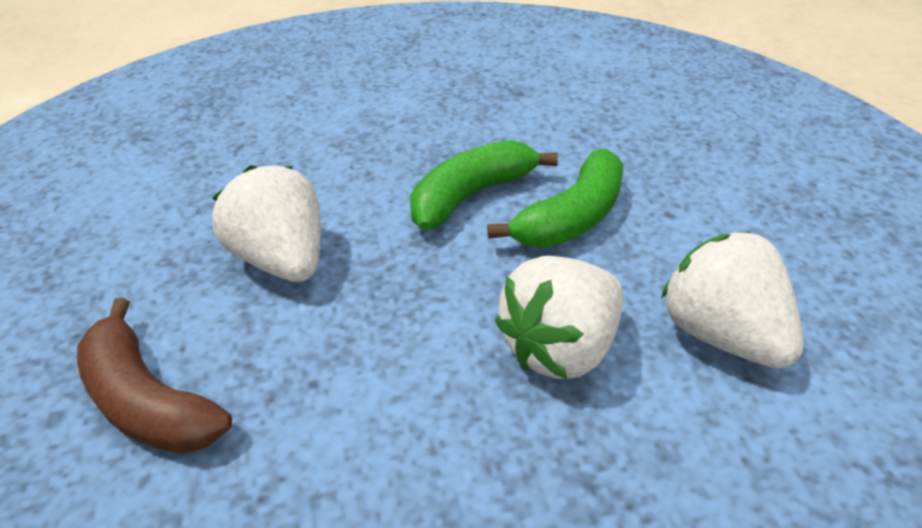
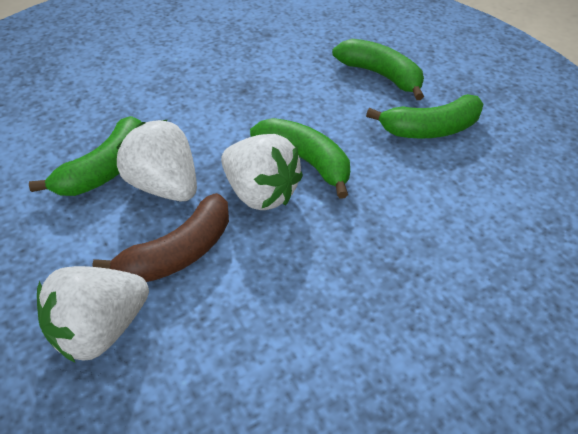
green banana: [410,140,558,230] [487,149,623,248] = 2 -> [29,116,141,196] [250,118,350,199] [332,39,424,100] [366,94,483,139] = 4

